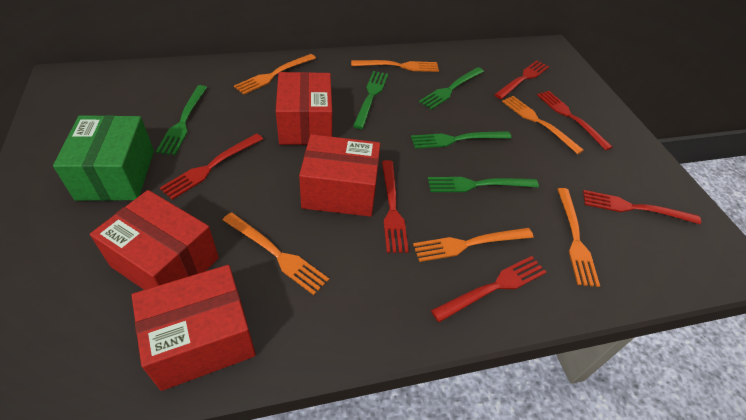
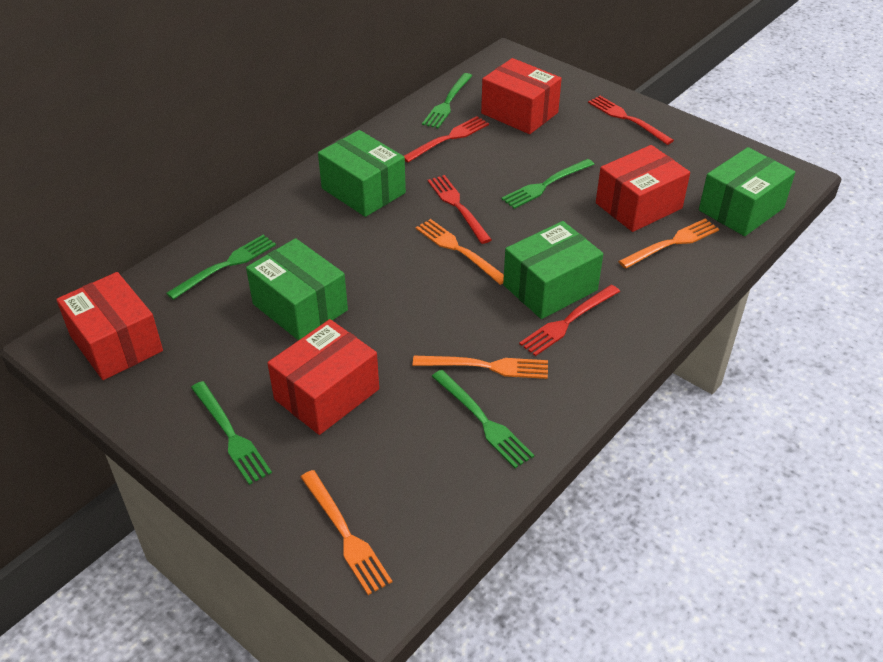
green box: [53,115,154,201] = 1 -> [246,238,348,341] [318,130,406,217] [503,221,603,319] [699,147,795,236] = 4
orange fork: [223,212,329,295] [234,54,316,95] [351,60,439,72] [413,228,533,262] [502,96,584,154] [557,188,600,287] = 6 -> [300,470,392,595] [413,356,548,379] [416,219,504,285] [618,218,719,269] = 4
red fork: [160,133,263,200] [382,160,409,253] [431,256,546,322] [494,61,549,99] [537,91,613,150] [583,190,701,224] = 6 -> [404,116,489,162] [428,175,492,244] [519,285,620,356] [588,96,674,145] = 4

